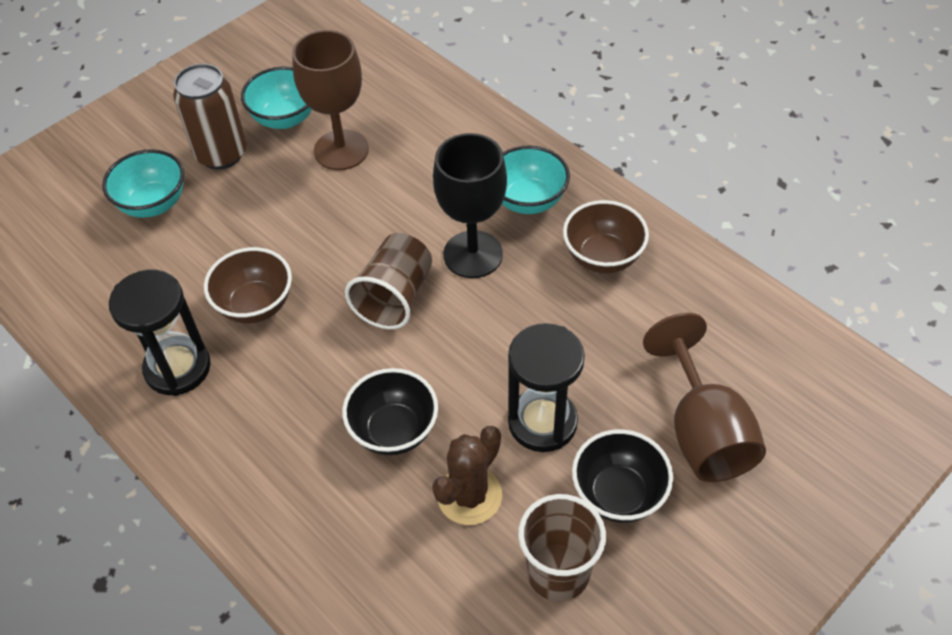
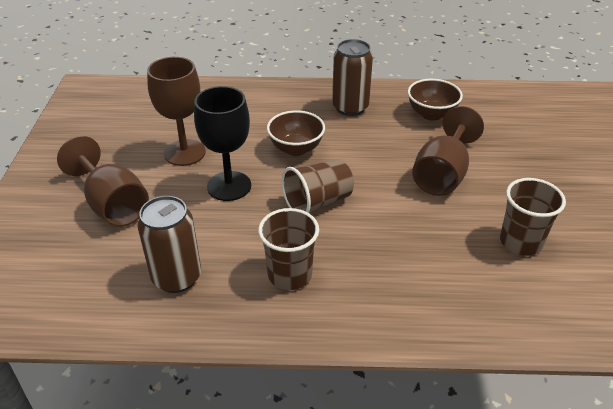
black bowl: [342,368,438,455] [572,429,673,523] = 2 -> none = 0
black hourglass: [109,270,211,396] [508,323,585,452] = 2 -> none = 0
brown cactus: [432,426,502,525] = 1 -> none = 0
brown can: [173,64,246,170] = 1 -> [138,196,201,293] [332,39,373,116] = 2
brown cup: [345,233,432,329] [518,494,606,602] = 2 -> [258,208,319,290] [282,159,354,213] [500,178,566,256] = 3
brown goblet: [292,30,369,170] [643,313,766,482] = 2 -> [57,136,149,227] [147,57,206,166] [412,106,484,196] = 3
turquoise bowl: [102,149,184,218] [241,66,312,129] [502,145,570,214] = 3 -> none = 0

